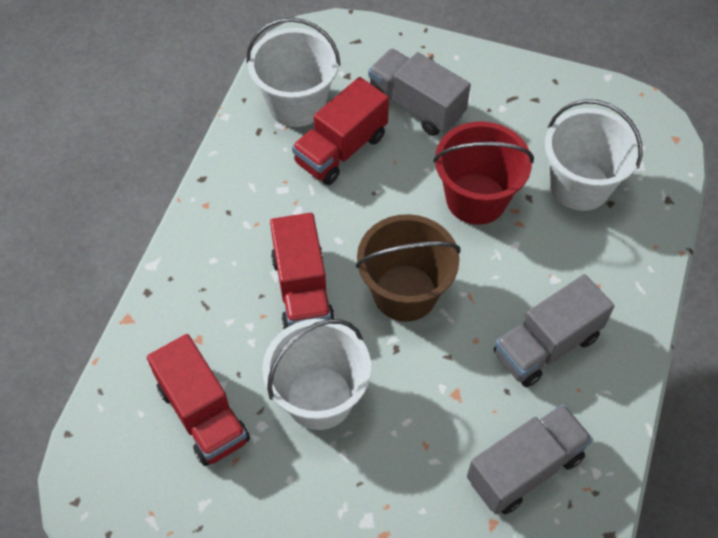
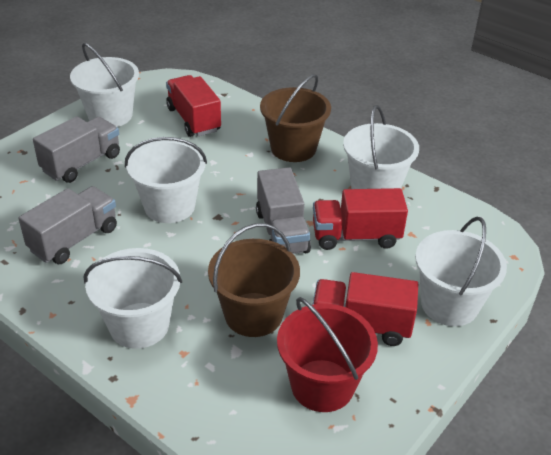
brown bucket: [356,214,461,322] = 1 -> [208,223,300,337] [260,74,331,162] = 2
white bucket: [246,18,340,127] [262,319,371,430] [545,99,642,211] = 3 -> [70,43,139,127] [84,248,182,349] [125,137,207,223] [343,105,419,189] [415,217,507,326] = 5

